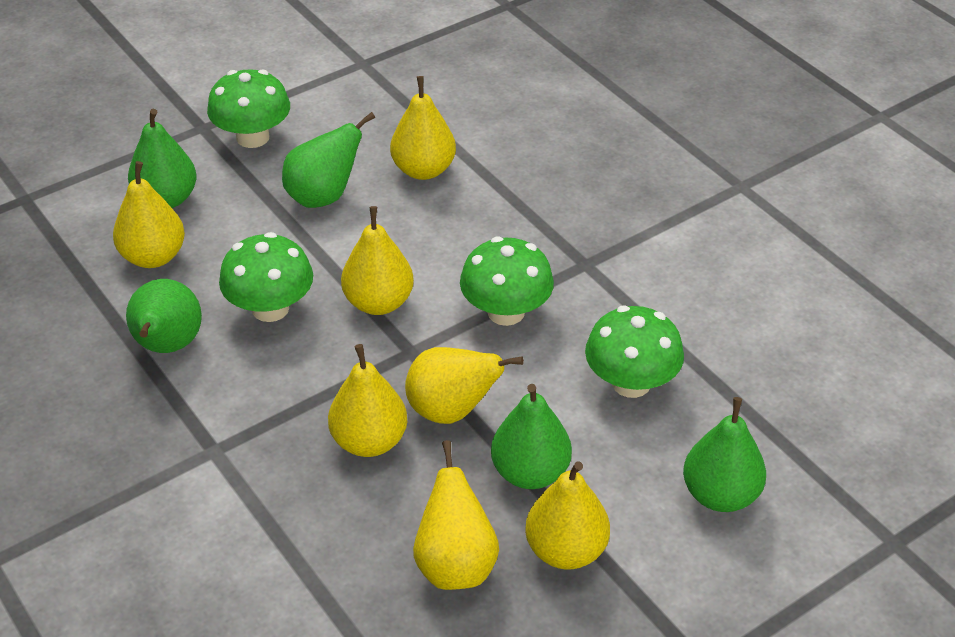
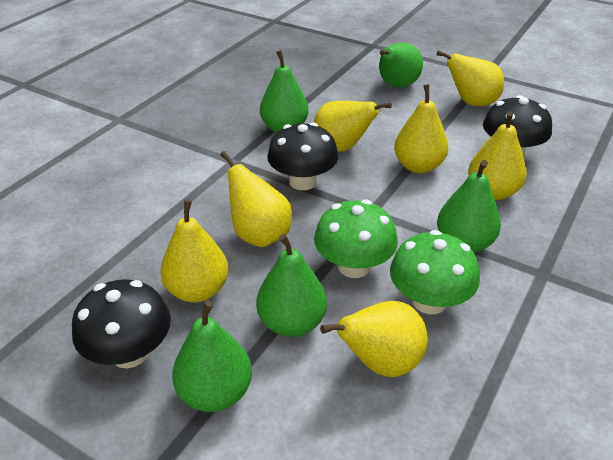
black mushroom: none = 0 -> [72,279,171,369] [267,122,338,190] [483,95,552,157] = 3
green mushroom: [207,69,290,148] [219,232,313,322] [460,237,554,326] [585,306,684,398] = 4 -> [314,199,398,278] [390,230,480,314] = 2

